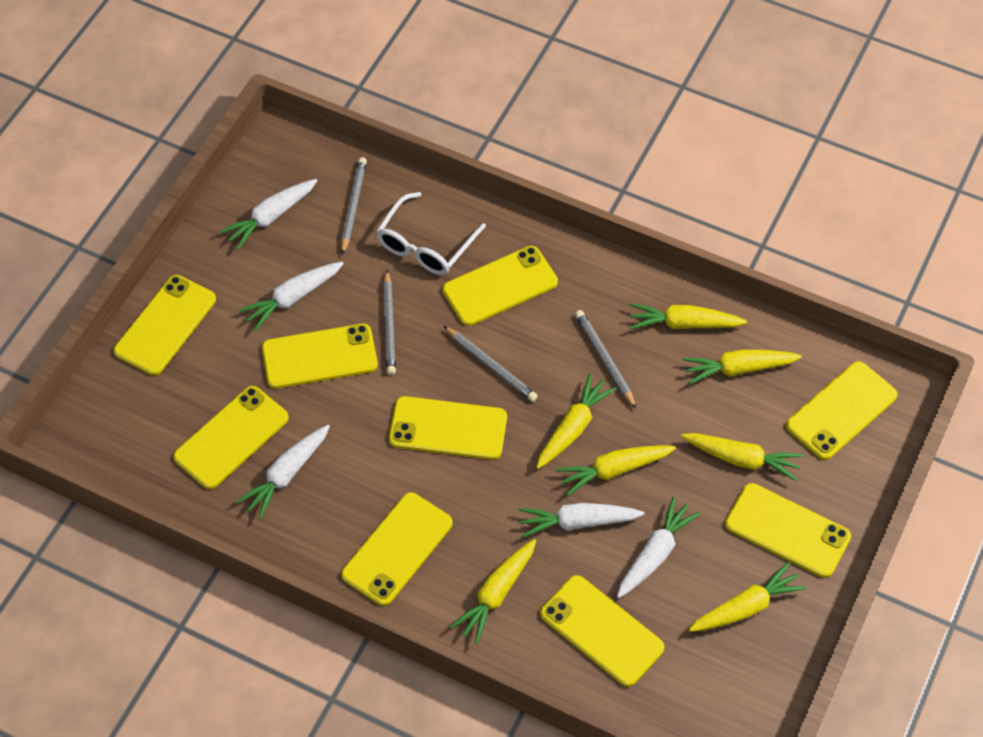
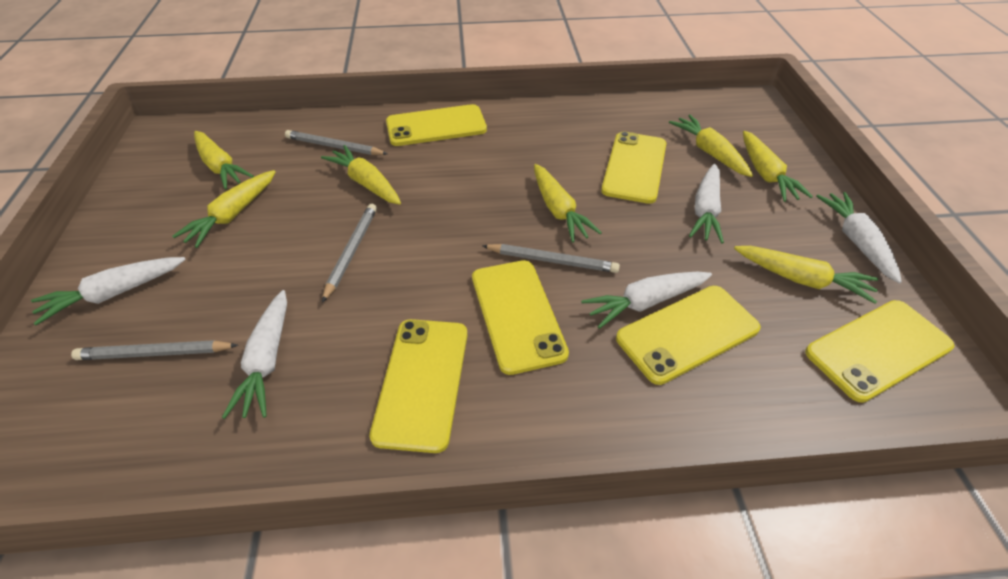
white glasses: [376,192,486,275] = 1 -> none = 0
yellow phone: [114,275,216,375] [173,386,289,489] [262,324,378,389] [341,492,453,606] [389,396,507,460] [442,246,558,326] [540,575,664,687] [725,483,851,578] [786,361,898,460] = 9 -> [370,319,468,453] [386,104,487,146] [472,260,569,375] [601,131,666,204] [616,286,761,385] [805,300,954,403] = 6

